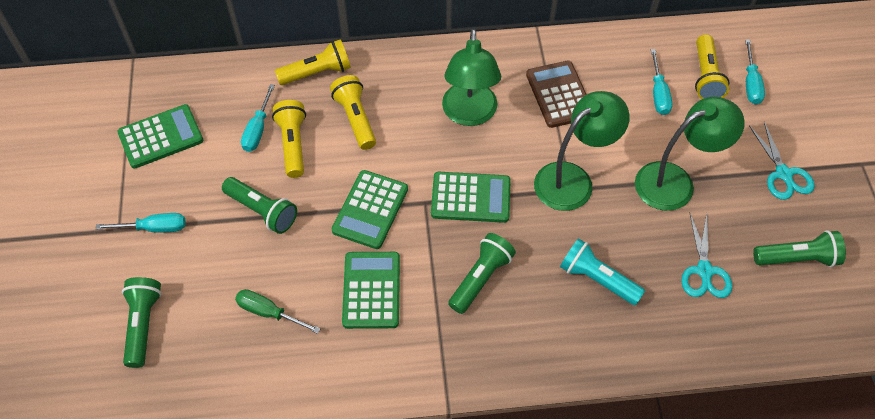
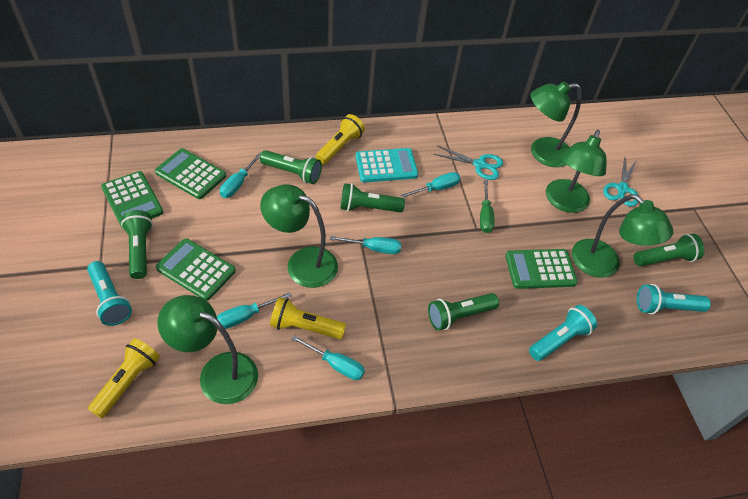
brown calculator: [526,61,587,128] = 1 -> none = 0
green flashlight: [122,277,162,368] [222,177,297,234] [448,233,516,314] [753,230,846,267] = 4 -> [121,210,153,279] [260,150,322,184] [341,183,405,213] [428,293,499,331] [634,233,704,267] = 5
green lamp: [442,29,501,126] [534,91,630,211] [635,97,745,211] = 3 -> [157,295,258,404] [260,184,338,288] [530,81,581,167] [546,130,607,213] [572,194,673,277] = 5
turquoise calculator: none = 0 -> [355,148,418,183] = 1
turquoise flashlight: [560,238,645,305] = 1 -> [87,261,132,326] [529,305,597,361] [637,284,711,315] = 3
turquoise screwdriver: [95,213,186,233] [241,84,275,152] [651,49,672,115] [745,39,765,105] = 4 -> [217,292,292,329] [220,152,261,198] [292,335,365,380] [330,236,401,254] [401,172,461,198] = 5
yellow flashlight: [272,100,306,178] [275,39,351,85] [330,75,376,150] [695,34,730,99] = 4 -> [88,338,160,418] [270,297,346,340] [316,114,365,164] = 3

